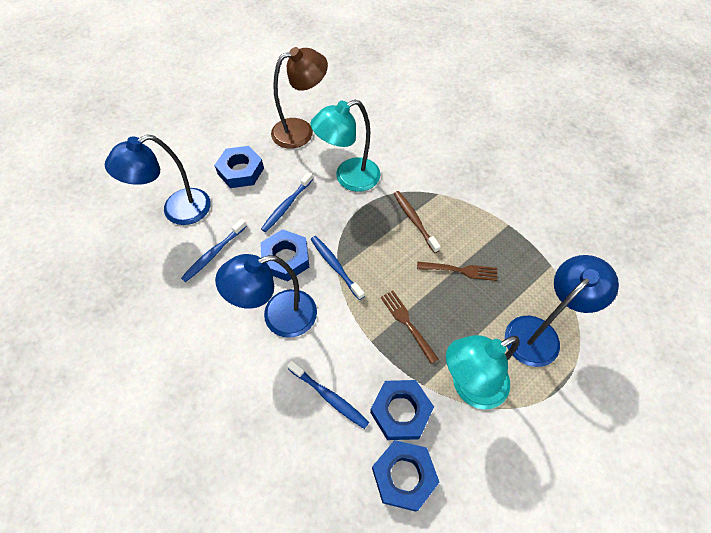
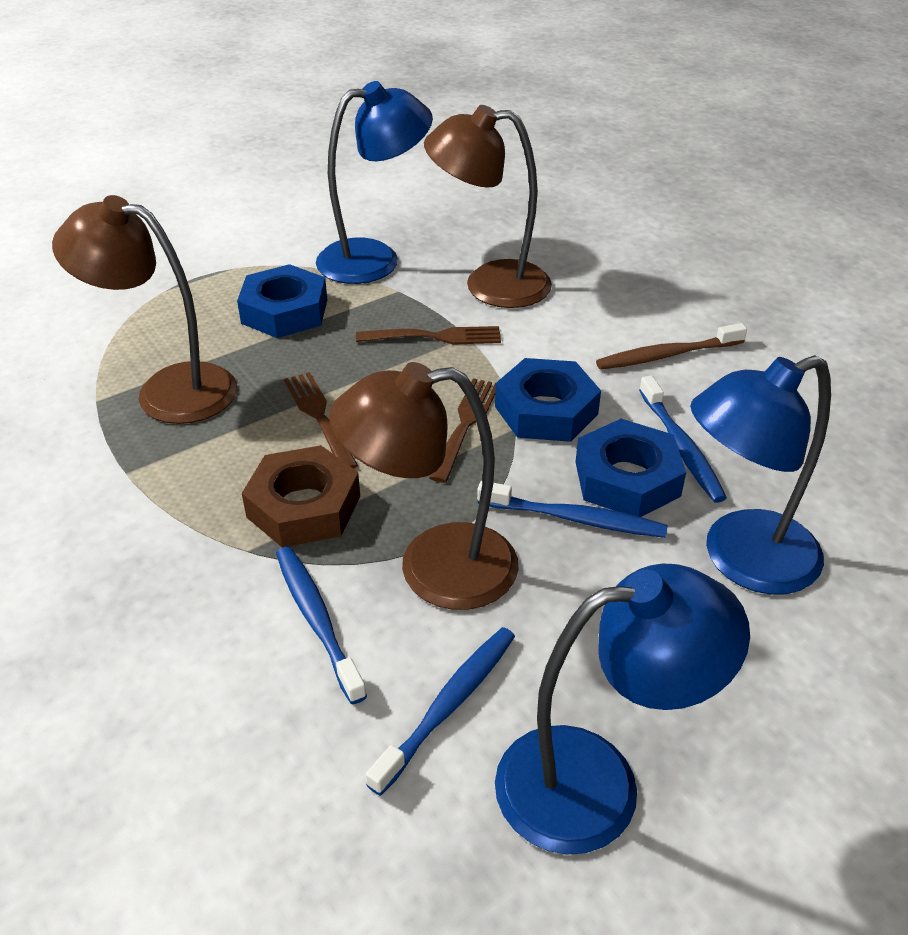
blue nut: [214,146,264,188] [261,229,309,281] [370,380,434,440] [372,440,440,512] = 4 -> [237,264,327,338] [495,358,601,442] [575,419,686,517] = 3
brown fork: [381,291,439,364] [417,262,497,281] = 2 -> [284,372,358,469] [356,326,501,345] [429,378,496,483] = 3
brown lamp: [271,47,328,148] = 1 -> [52,195,237,424] [329,362,519,610] [424,105,552,308] = 3
brown nut: none = 0 -> [242,445,360,547] = 1
turquoise lamp: [310,100,380,192] [446,335,520,409] = 2 -> none = 0

